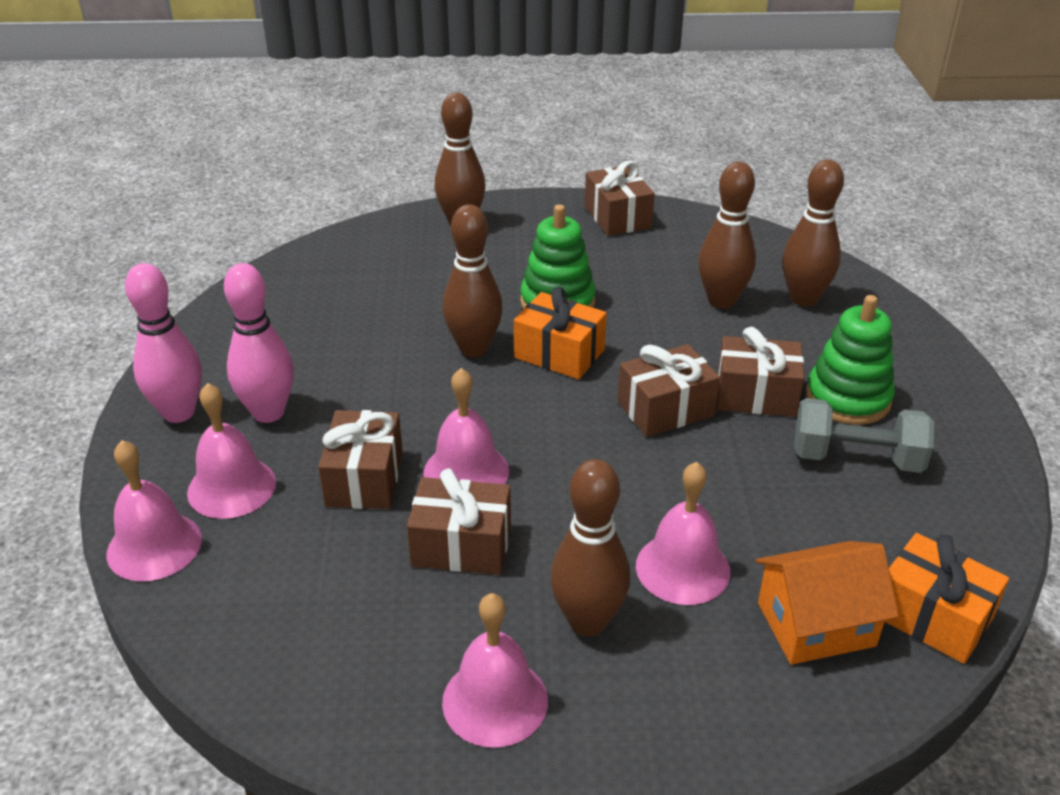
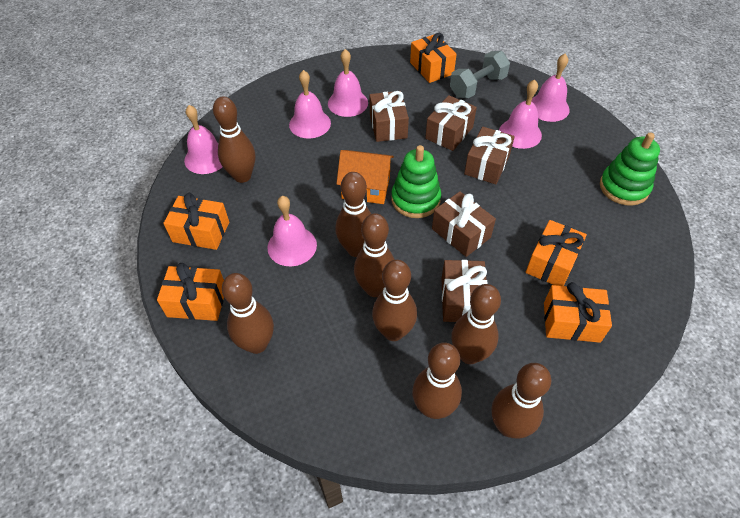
brown bowling pin: [435,93,486,226] [443,204,503,357] [550,459,630,636] [698,162,756,309] [782,160,844,307] = 5 -> [213,96,255,183] [222,273,274,354] [335,172,371,257] [354,213,395,297] [372,260,417,341] [412,343,462,419] [451,284,501,364] [492,363,551,438] = 8
orange gift: [514,287,607,379] [885,533,1009,664] = 2 -> [157,263,224,321] [163,193,229,250] [410,33,457,83] [526,220,587,286] [544,282,612,343] = 5
pink bell: [107,440,202,581] [187,383,276,519] [423,368,509,484] [442,593,548,747] [636,462,730,605] = 5 -> [184,105,222,174] [267,196,317,266] [289,70,331,139] [328,49,368,117] [499,79,542,149] [531,54,570,122] = 6
pink bowling pin: [125,263,202,423] [224,263,294,423] = 2 -> none = 0

